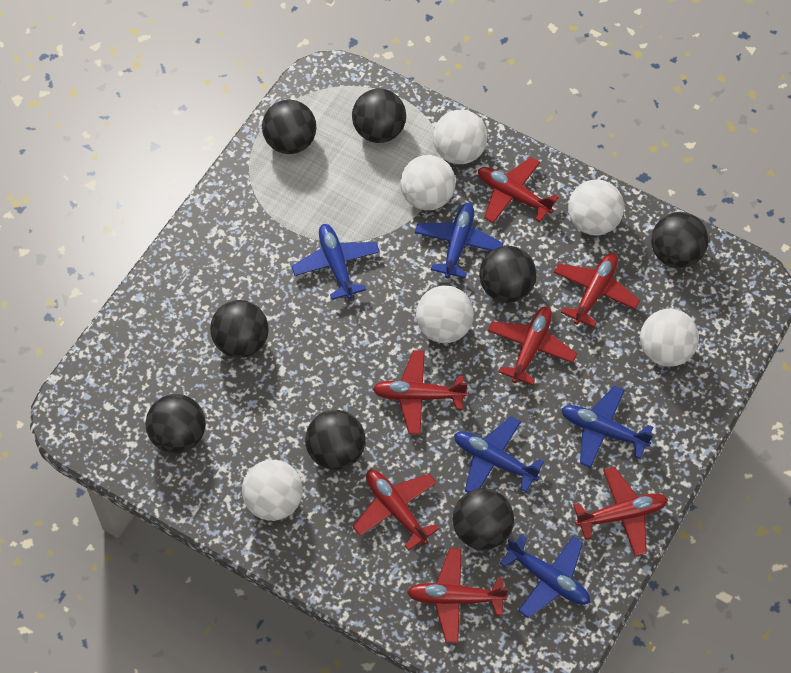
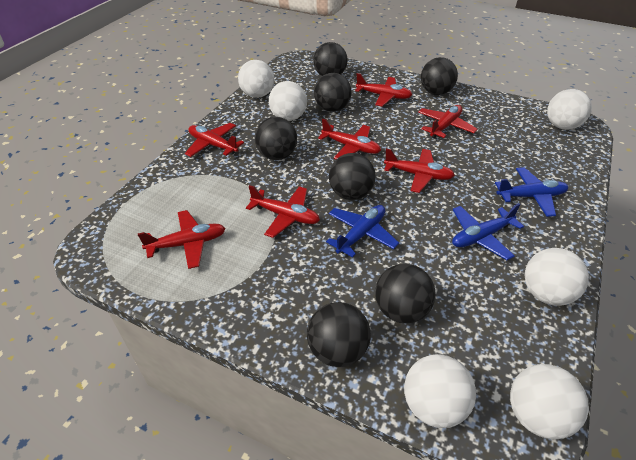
black ball: [145,394,206,454] [210,300,269,358] [262,100,316,154] [305,410,365,470] [352,89,406,143] [453,488,514,550] [479,246,536,303] [651,212,708,268] = 8 -> [255,117,297,160] [307,302,371,367] [313,42,348,76] [314,73,352,112] [329,153,376,200] [375,264,436,324] [421,57,458,95] = 7
blue plane: [291,224,380,300] [415,203,503,278] [454,416,544,492] [500,534,590,618] [561,386,653,468] = 5 -> [326,205,399,258] [452,203,524,260] [495,167,568,217] = 3

